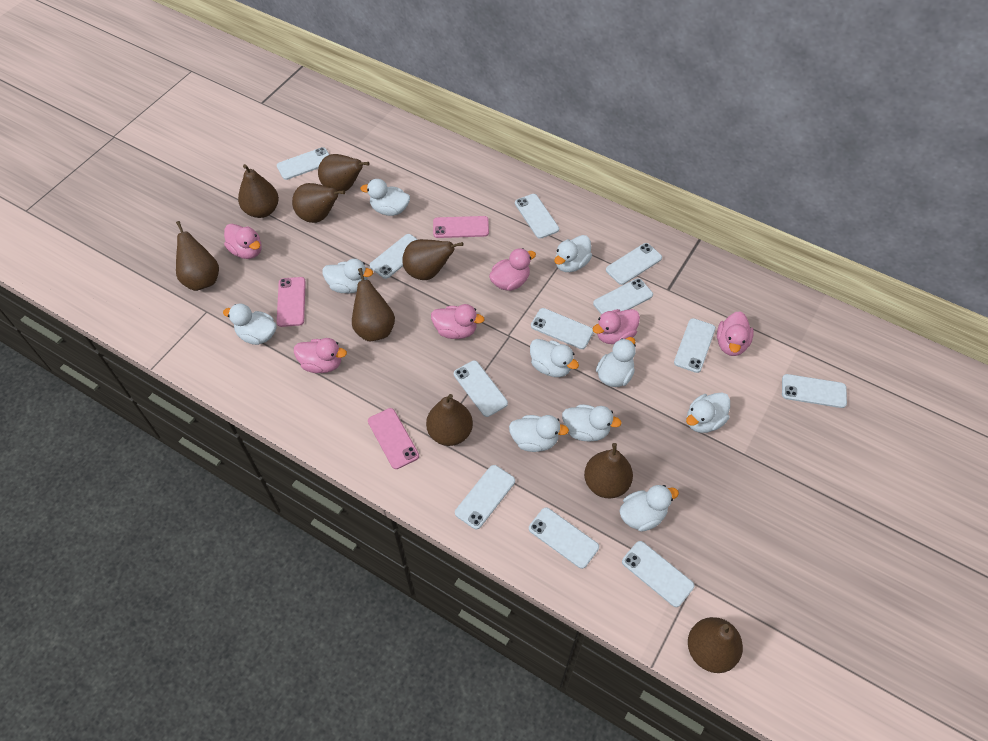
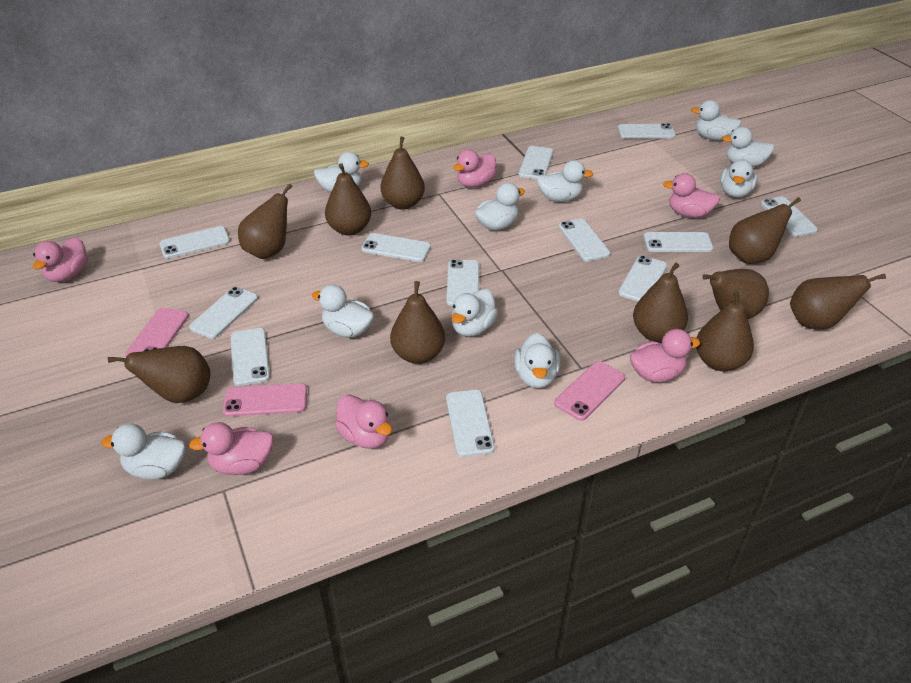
brown pear: [176,221,219,291] [238,164,279,218] [292,183,345,223] [318,154,370,191] [352,268,395,341] [402,239,463,280] [426,394,473,446] [584,443,633,498] [688,617,743,673] = 9 -> [108,346,210,403] [238,184,292,259] [325,163,371,236] [381,137,425,210] [390,281,445,364] [633,263,688,342] [696,290,754,372] [702,269,769,319] [729,197,801,264] [790,274,886,330] = 10

